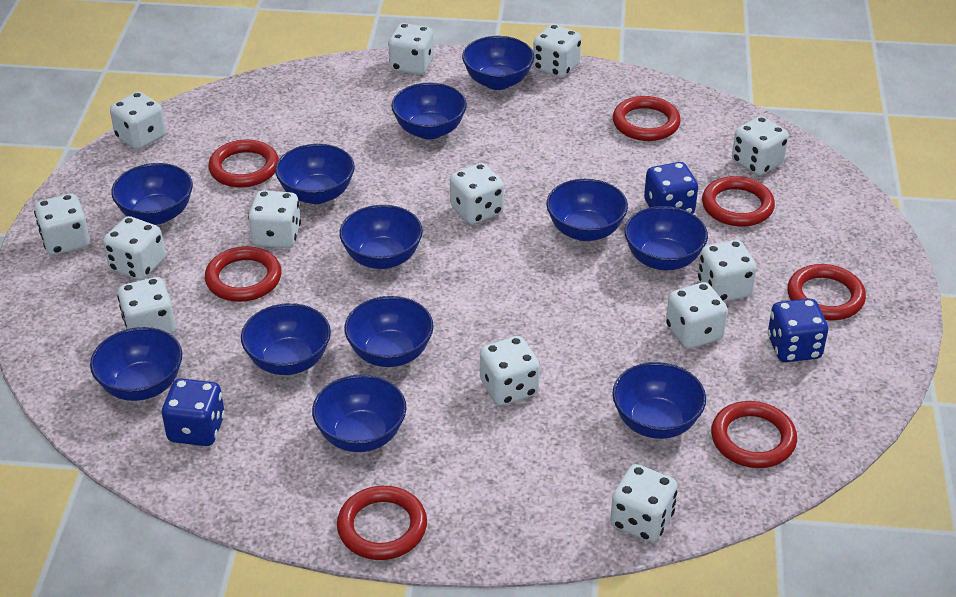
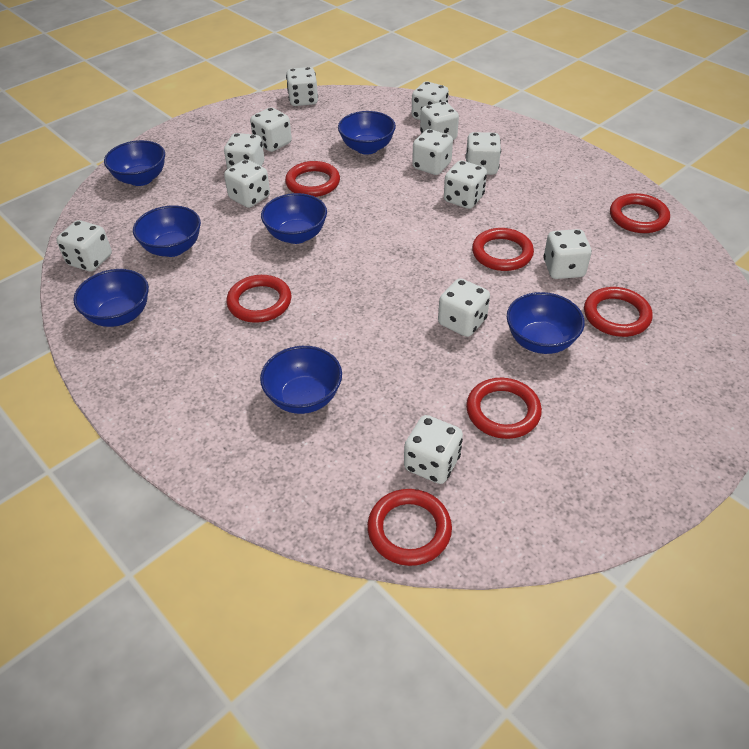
blue bowl: [90,327,182,401] [111,163,193,225] [241,303,331,375] [275,144,355,204] [312,374,406,452] [340,205,423,269] [344,296,434,367] [391,82,467,140] [462,36,534,90] [546,179,628,241] [612,362,706,439] [624,206,708,270] = 12 -> [73,269,149,327] [104,140,165,186] [133,205,201,257] [260,346,342,414] [261,193,327,244] [338,111,396,155] [507,292,585,354] = 7
blue dice: [162,378,225,446] [644,162,698,214] [768,299,828,362] = 3 -> none = 0

